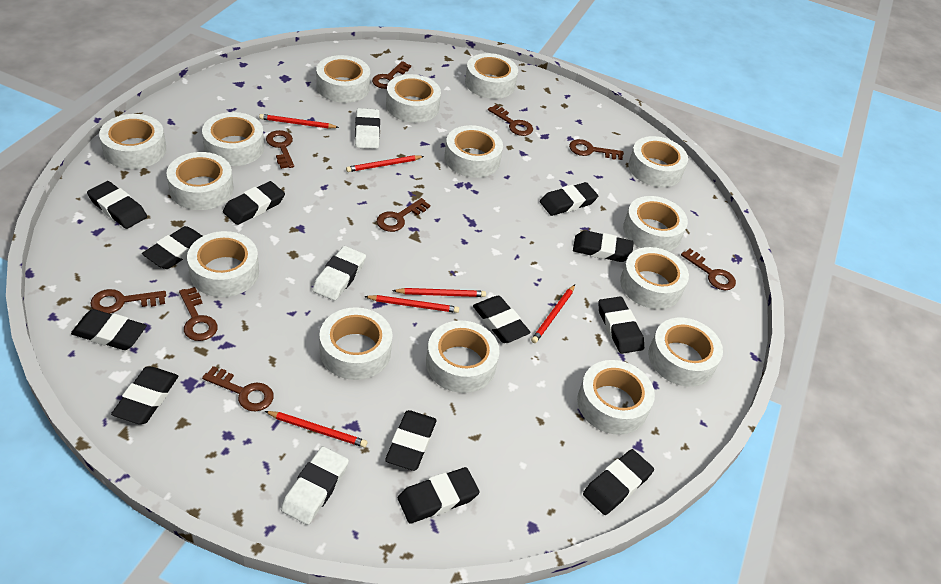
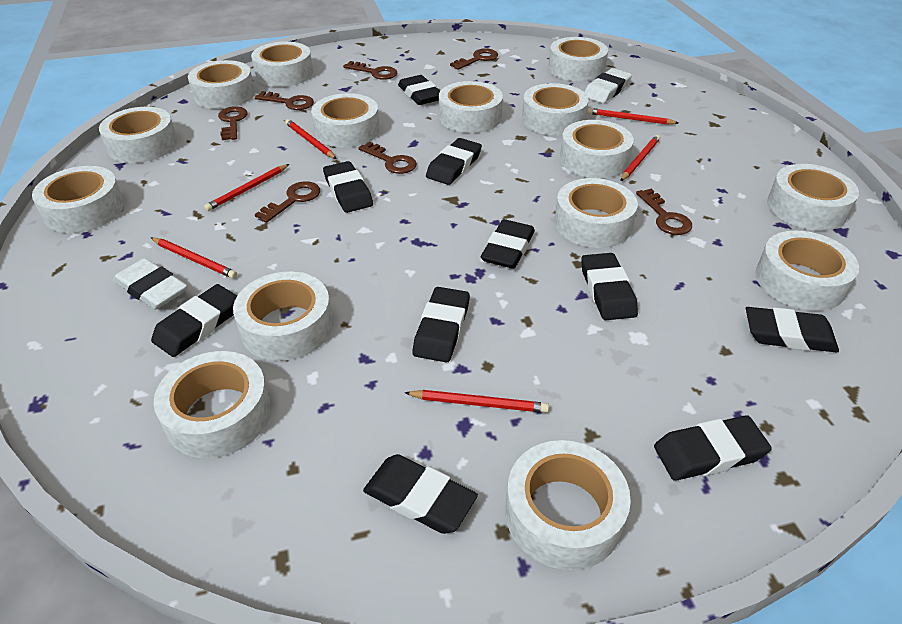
black eraser: [71,309,147,350] [87,181,147,229] [111,367,178,424] [142,226,202,269] [223,181,285,225] [385,410,437,471] [398,467,479,524] [473,296,531,343] [540,182,598,216] [573,230,634,262] [583,449,654,515] [598,296,644,354] = 12 -> [151,284,237,357] [323,161,373,213] [363,454,478,534] [398,75,440,105] [413,287,470,363] [426,138,482,185] [481,219,535,269] [581,253,638,320] [654,415,772,481] [746,307,839,352] = 10
brown key: [90,289,166,314] [179,287,218,341] [202,366,274,411] [266,130,294,169] [372,61,411,89] [377,198,430,232] [488,105,533,136] [569,139,624,160] [681,249,736,290] = 9 -> [218,106,248,140] [255,91,314,110] [255,181,320,223] [343,61,397,80] [359,142,417,174] [450,48,498,70] [636,189,692,235] = 7
white eraser: [281,446,349,525] [313,246,366,301] [355,108,380,149] = 3 -> [114,258,187,310] [584,68,632,103] = 2

